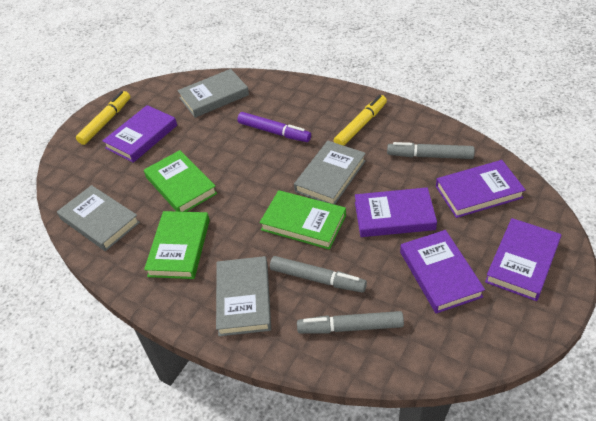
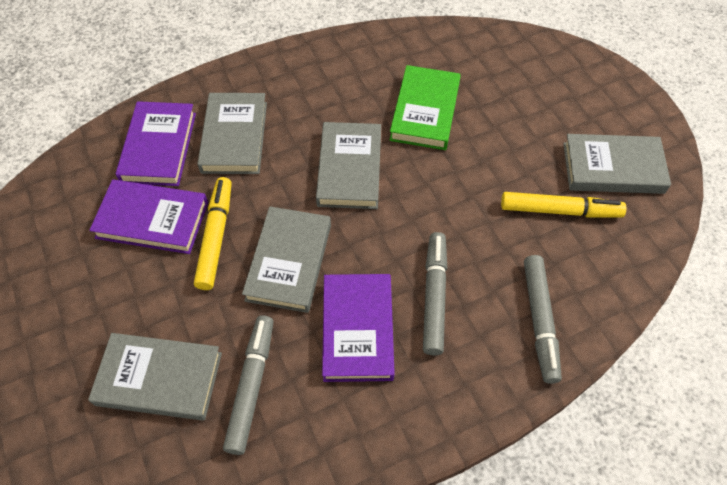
green book: [144,150,217,212] [144,211,210,279] [259,190,346,250] = 3 -> [389,65,461,150] = 1
grey book: [57,185,140,251] [178,69,249,118] [216,256,271,336] [294,141,366,205] = 4 -> [88,333,222,421] [197,93,267,174] [242,207,331,313] [316,122,381,209] [563,134,671,194] = 5
purple book: [102,105,177,163] [355,187,437,237] [400,230,485,314] [436,160,526,218] [485,218,561,301] = 5 -> [89,180,208,254] [115,101,196,186] [322,274,395,382] = 3
purple marker: [237,112,311,142] = 1 -> none = 0

